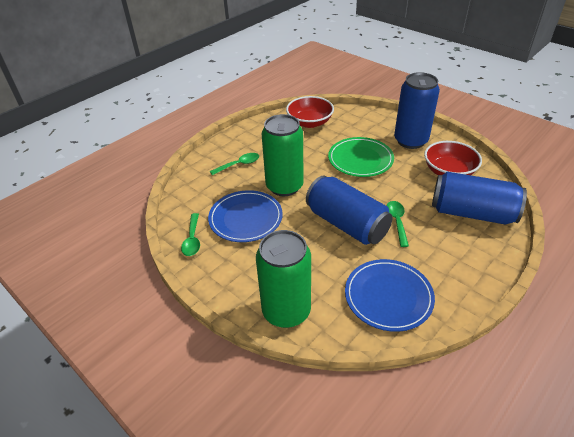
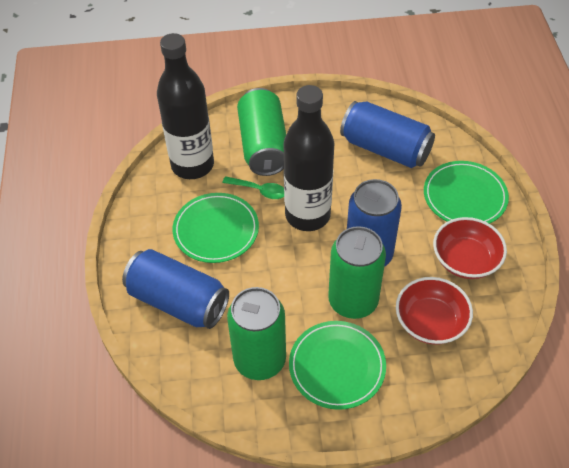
black bottle: none = 0 -> [157,33,214,179] [284,85,334,231] = 2
blue plate: [208,190,283,242] [345,259,435,332] = 2 -> none = 0
green can: [256,230,311,328] [262,114,304,196] = 2 -> [227,287,286,380] [237,88,286,176] [328,226,386,319] = 3
green plate: [328,137,394,177] = 1 -> [173,193,259,263] [289,321,386,410] [424,161,509,224] = 3
green spoon: [181,213,200,256] [210,153,259,175] [387,201,409,247] = 3 -> [222,176,284,199] = 1

